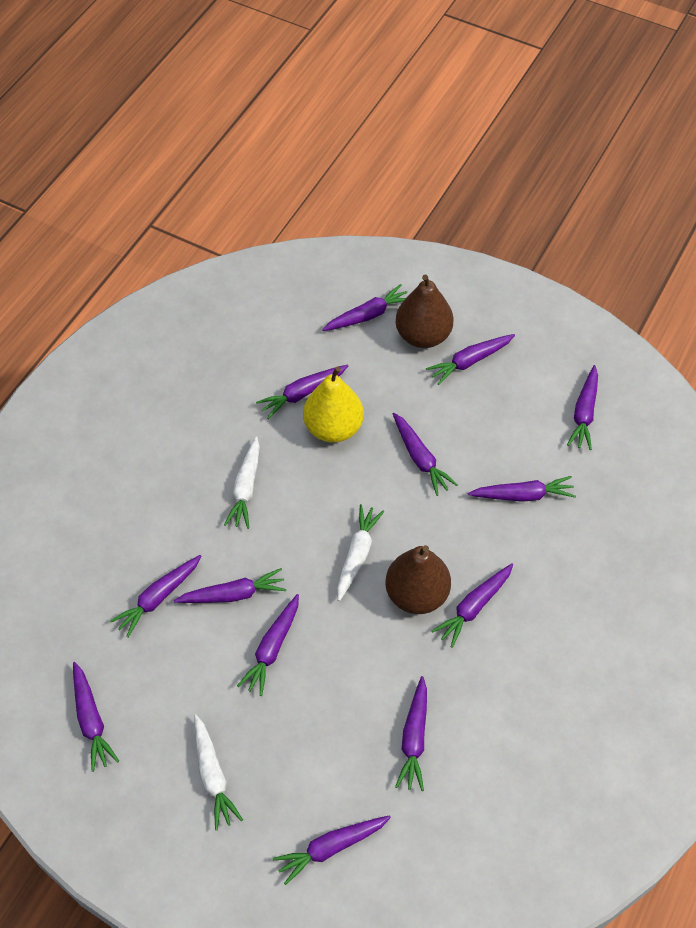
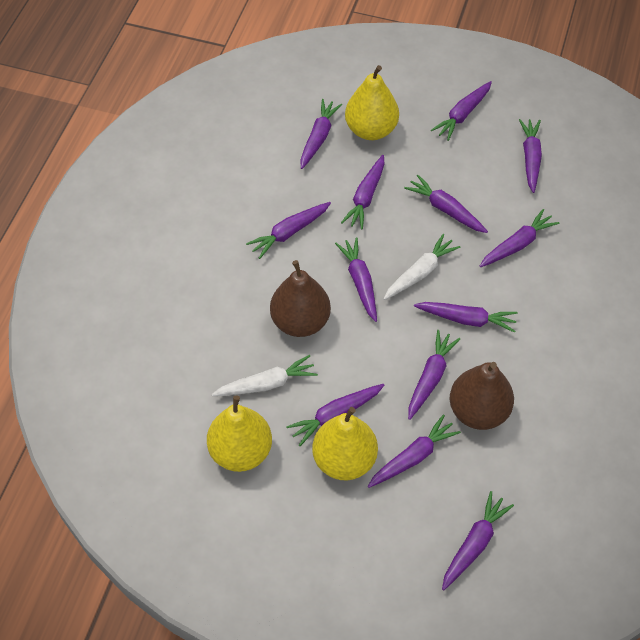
white carrot: [194,714,243,830] [224,436,260,529] [337,504,384,601] = 3 -> [211,355,318,396] [383,234,461,300] = 2
yellow pear: [303,367,364,443] = 1 -> [207,395,272,472] [312,407,378,480] [345,65,399,140] = 3

